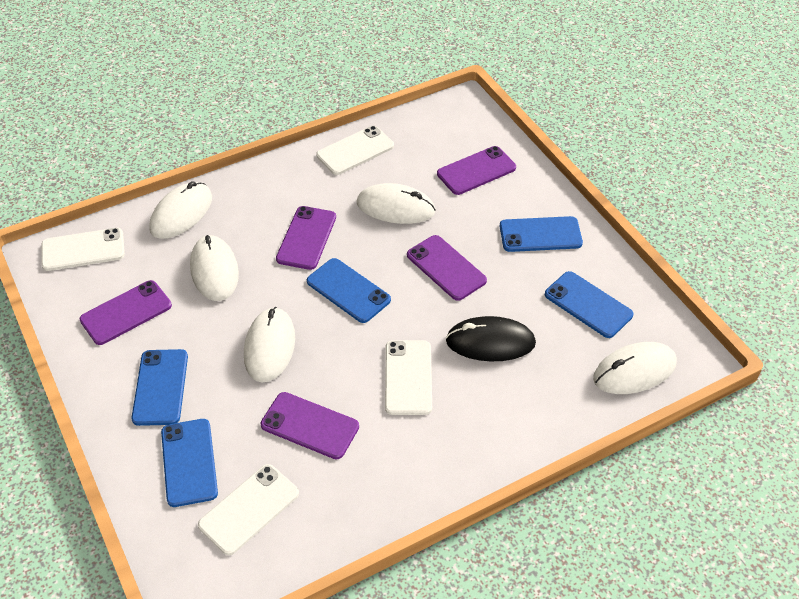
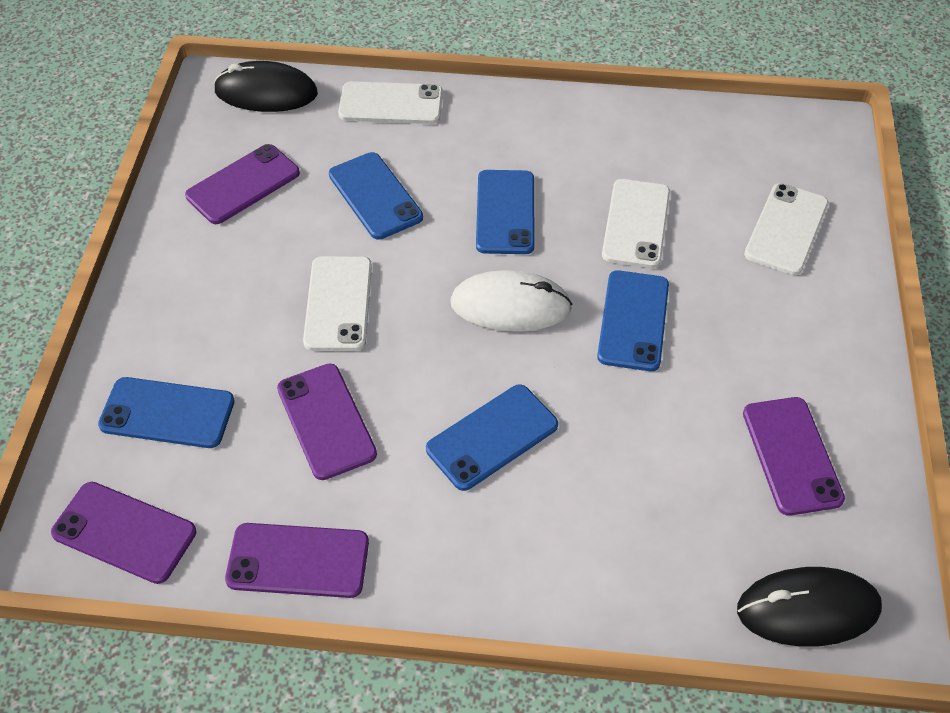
black mouse: [446,316,536,361] = 1 -> [214,61,318,112] [737,567,882,647] = 2
white mouse: [149,181,212,239] [190,235,239,301] [244,307,295,382] [357,183,436,224] [593,342,677,394] = 5 -> [450,270,572,331] = 1

